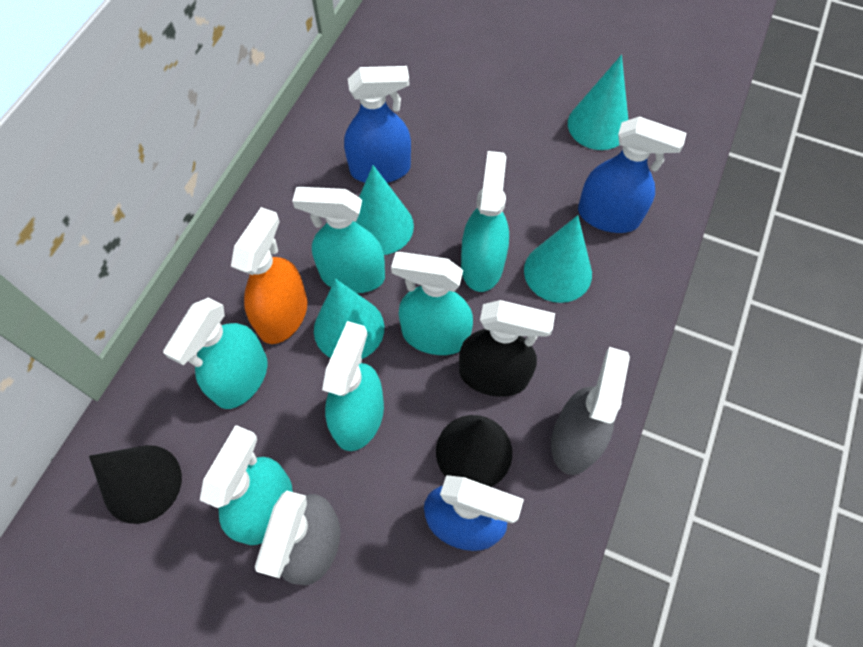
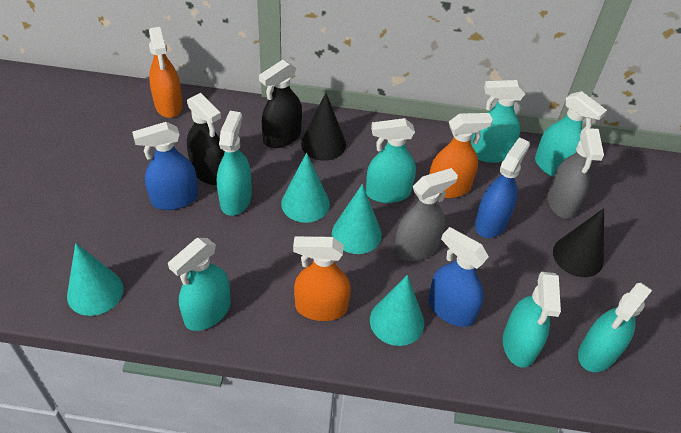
black spray bottle: [459,300,555,396] = 1 -> [187,93,225,185] [259,60,302,148] = 2
orange spray bottle: [231,207,307,344] = 1 -> [149,27,183,118] [293,236,351,321] [429,113,493,198] = 3
turquoise spray bottle: [163,298,267,409] [200,425,293,545] [292,187,385,293] [322,321,384,451] [391,252,473,355] [461,151,509,292] = 6 -> [168,238,231,331] [217,111,252,216] [366,118,416,203] [471,80,525,163] [503,272,561,368] [535,91,607,177] [578,283,652,372] = 7

